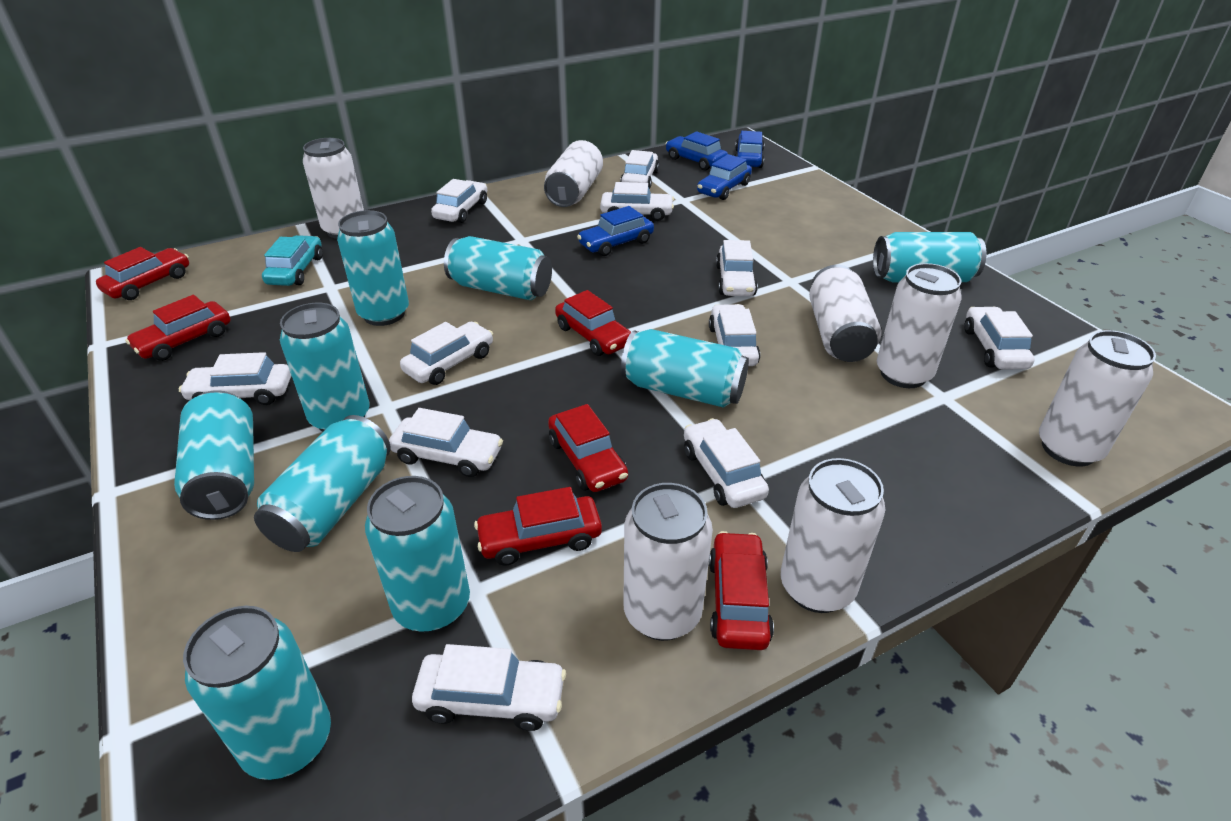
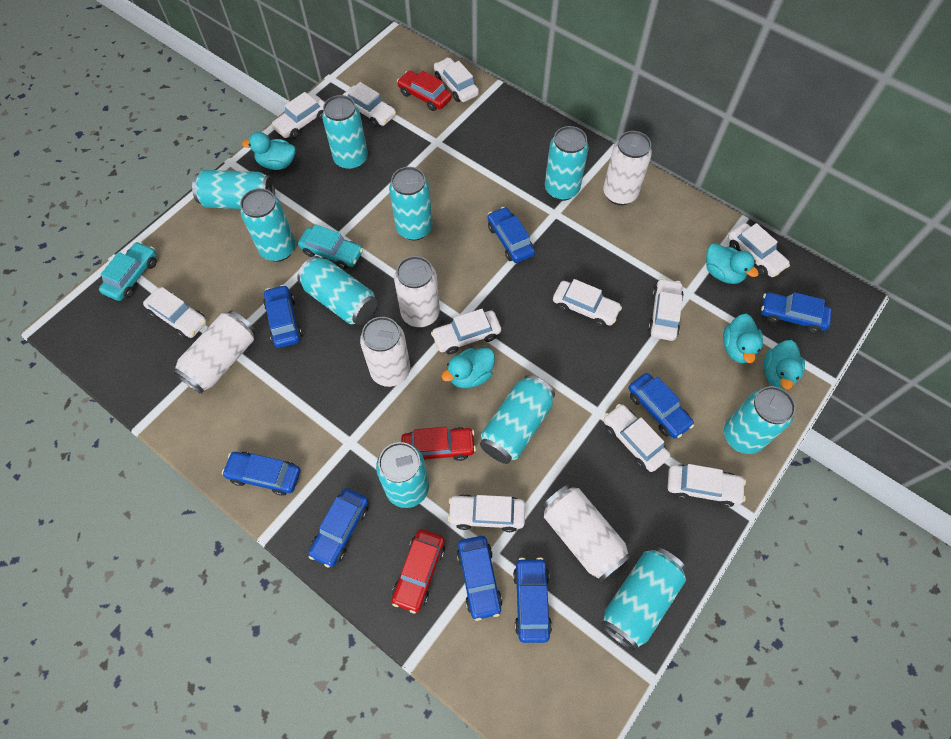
blue car: [577,206,654,256] [665,132,728,171] [697,154,752,200] [735,131,765,168] = 4 -> [222,452,301,496] [263,285,302,348] [308,488,368,568] [457,536,503,621] [487,207,535,263] [513,557,552,643] [628,373,694,439] [761,292,832,333] = 8
red car: [96,247,189,300] [125,295,231,361] [474,487,602,566] [548,404,628,492] [555,290,631,356] [709,531,774,650] = 6 -> [392,529,445,614] [397,71,452,111] [401,427,476,461] = 3
turquoise can: [174,390,254,520] [183,606,331,780] [254,415,391,552] [280,303,369,432] [337,210,409,326] [365,476,470,633] [444,236,552,300] [621,329,749,407] [873,232,986,282] = 9 -> [192,170,275,209] [240,188,295,262] [297,256,377,325] [322,95,368,170] [376,442,429,508] [389,167,432,240] [480,375,555,464] [545,126,589,201] [601,547,686,651] [724,386,796,454] = 10
turquoise car: [262,235,323,286] = 1 -> [99,242,156,301] [298,224,363,269] = 2
turquoise duck: none = 0 -> [242,132,296,170] [441,348,495,388] [706,243,759,284] [723,314,763,363] [763,340,805,390] = 5
white can: [303,138,364,239] [544,140,603,207] [623,483,713,641] [781,458,885,613] [809,265,881,362] [877,263,962,388] [1039,330,1156,467] = 7 -> [172,311,256,394] [360,317,410,387] [394,256,440,327] [542,484,631,582] [603,131,652,205] = 5

